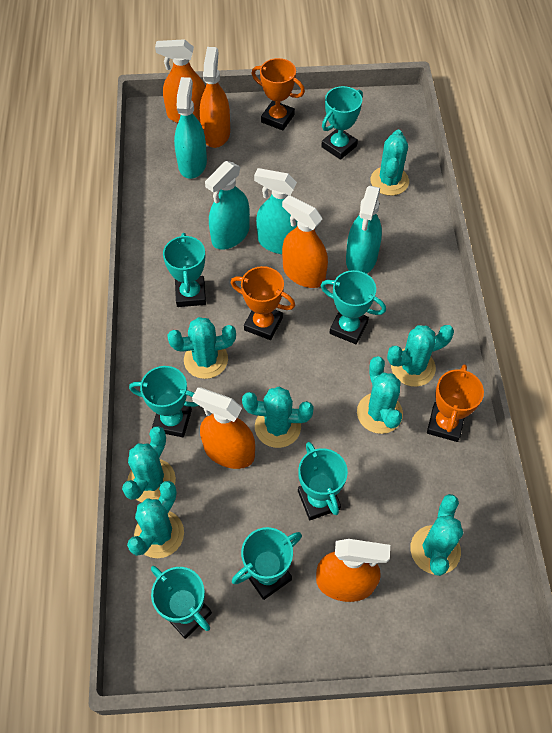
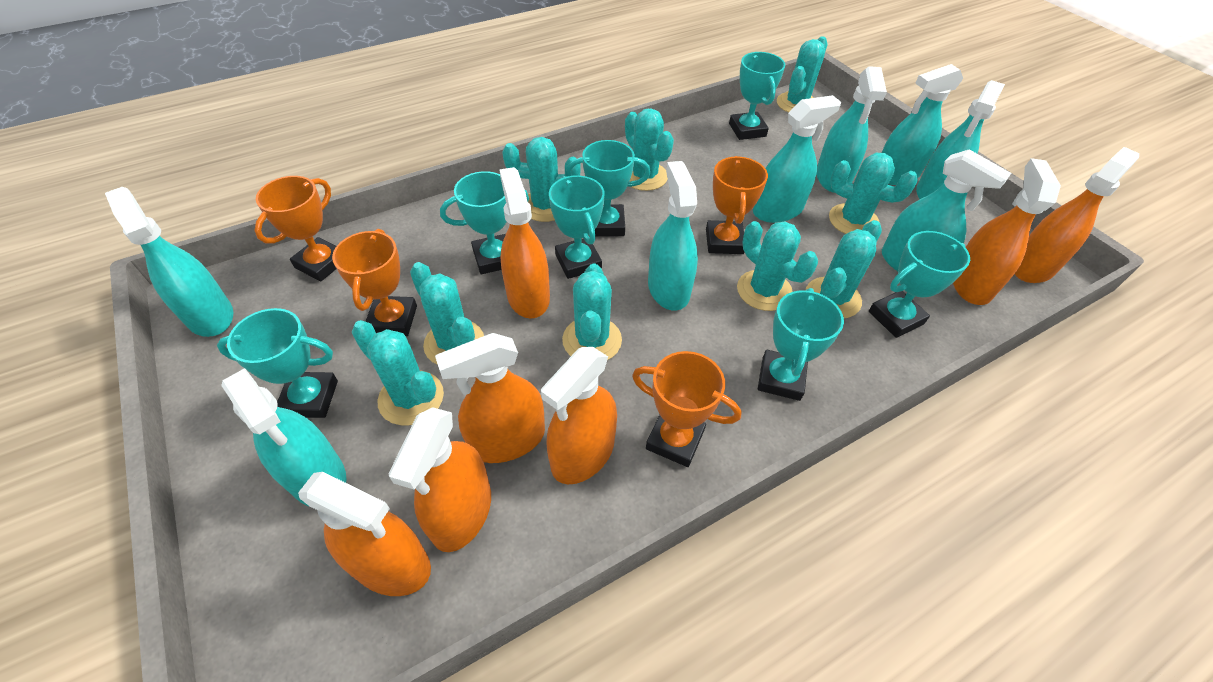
orange spray bottle: [155,39,206,123] [192,387,255,469] [200,47,230,148] [282,195,328,288] [316,539,390,602] = 5 -> [298,472,431,596] [388,407,491,552] [435,333,545,463] [499,167,550,318] [541,347,617,484] [953,158,1061,305] [1015,147,1139,283] = 7
orange trophy: [231,266,295,340] [252,58,305,131] [427,364,484,442] = 3 -> [254,176,336,282] [332,229,417,336] [632,351,742,467] [706,156,768,254] = 4
turquoise cactus: [122,426,176,502] [127,481,184,558] [167,317,236,379] [242,386,314,448] [357,356,403,434] [371,130,409,196] [387,325,454,387] [410,494,463,576] = 8 -> [351,320,444,425] [410,262,484,365] [502,137,581,222] [562,264,622,360] [625,108,674,191] [737,221,818,311] [777,36,828,113] [806,220,882,318] [829,153,918,234] = 9
turquoise spray bottle: [174,77,207,179] [205,161,250,250] [254,168,297,254] [346,186,382,274] = 4 -> [105,187,233,337] [221,368,347,507] [648,161,698,311] [753,95,841,223] [816,66,887,193] [882,64,963,185] [882,149,1011,271] [916,80,1005,199] = 8

